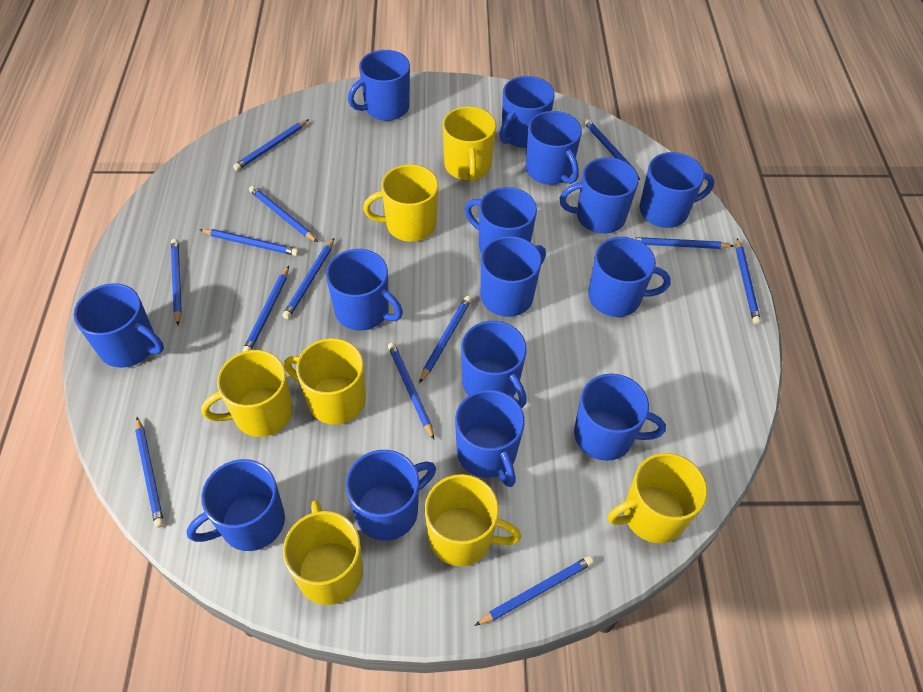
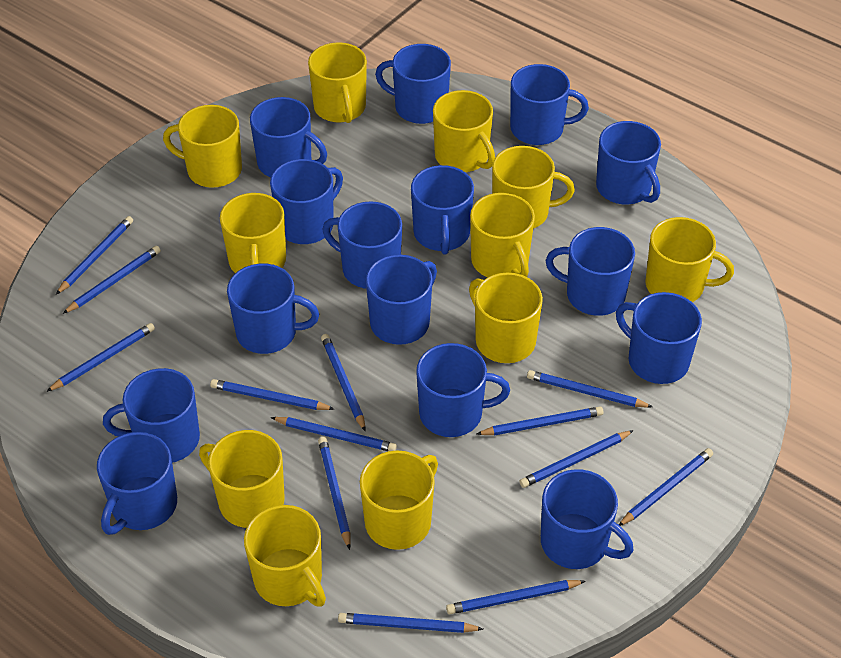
yellow mug: [201,350,293,437] [283,500,363,605] [284,338,366,425] [363,164,439,242] [425,474,521,566] [443,106,496,182] [608,453,708,543] = 7 -> [163,105,242,188] [199,430,285,528] [220,193,286,273] [244,505,326,606] [308,42,367,123] [360,450,438,550] [433,90,495,172] [469,273,543,363] [470,193,535,277] [492,146,575,229] [645,217,734,302] = 11

